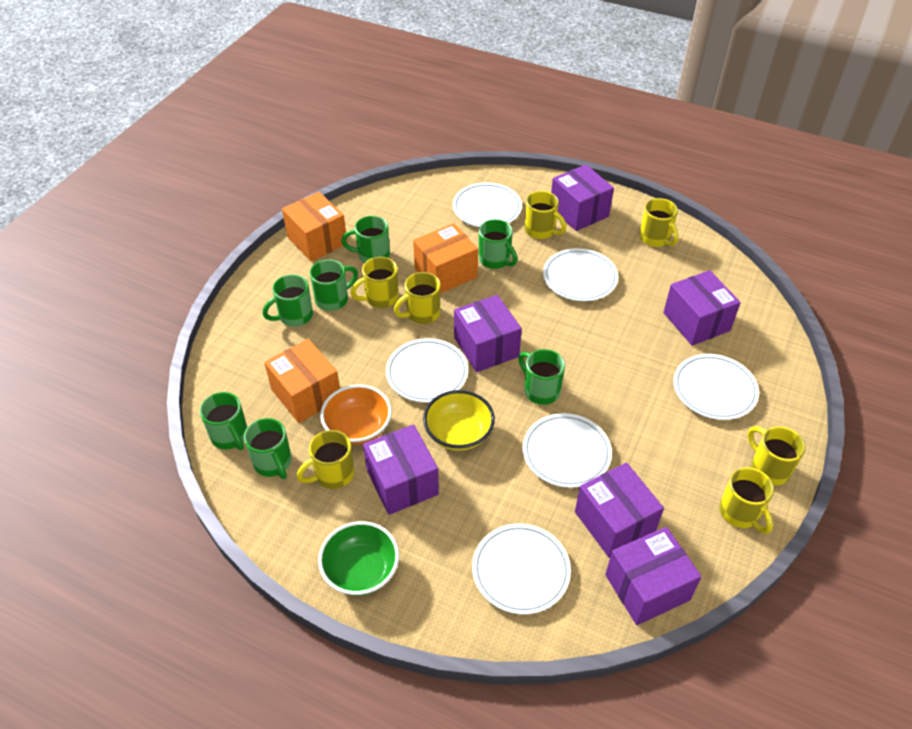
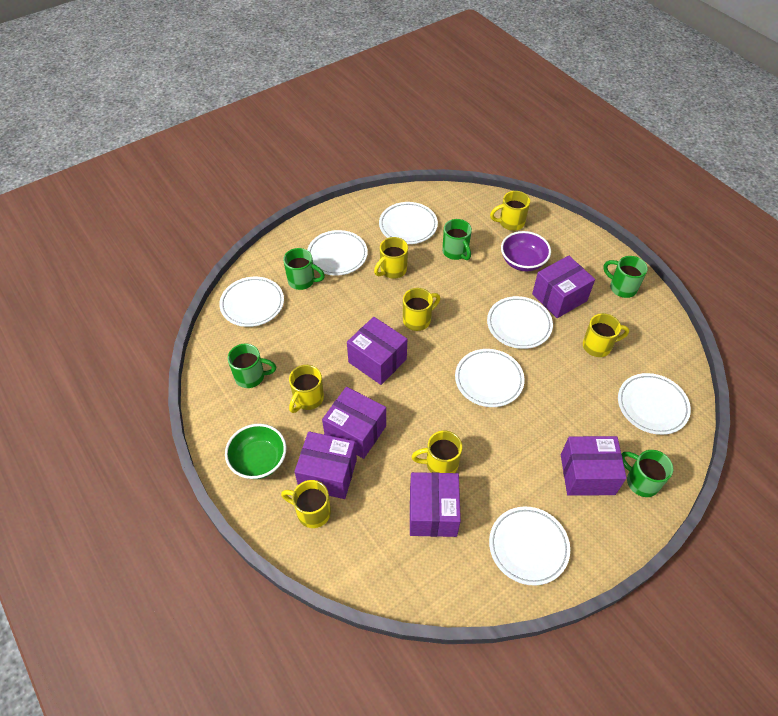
green mug: [200,392,247,450] [244,418,292,479] [263,274,313,327] [310,259,358,311] [341,216,390,263] [479,219,517,269] [518,349,565,405] = 7 -> [228,343,276,388] [283,248,325,290] [442,219,472,260] [603,256,648,298] [621,450,673,497] = 5
orange bowl: [320,385,392,445] = 1 -> none = 0
orange box: [264,339,340,423] [282,192,348,262] [413,223,478,294] = 3 -> none = 0
purple bowl: none = 0 -> [501,231,551,271] = 1
white plate: [386,338,468,403] [453,182,522,227] [472,524,571,614] [522,413,612,488] [543,248,618,301] [673,354,759,420] = 6 -> [219,277,284,327] [307,230,368,276] [379,202,438,244] [455,349,525,407] [487,296,553,349] [489,507,570,586] [618,373,691,435] = 7
yellow bowl: [423,390,495,451] = 1 -> none = 0

